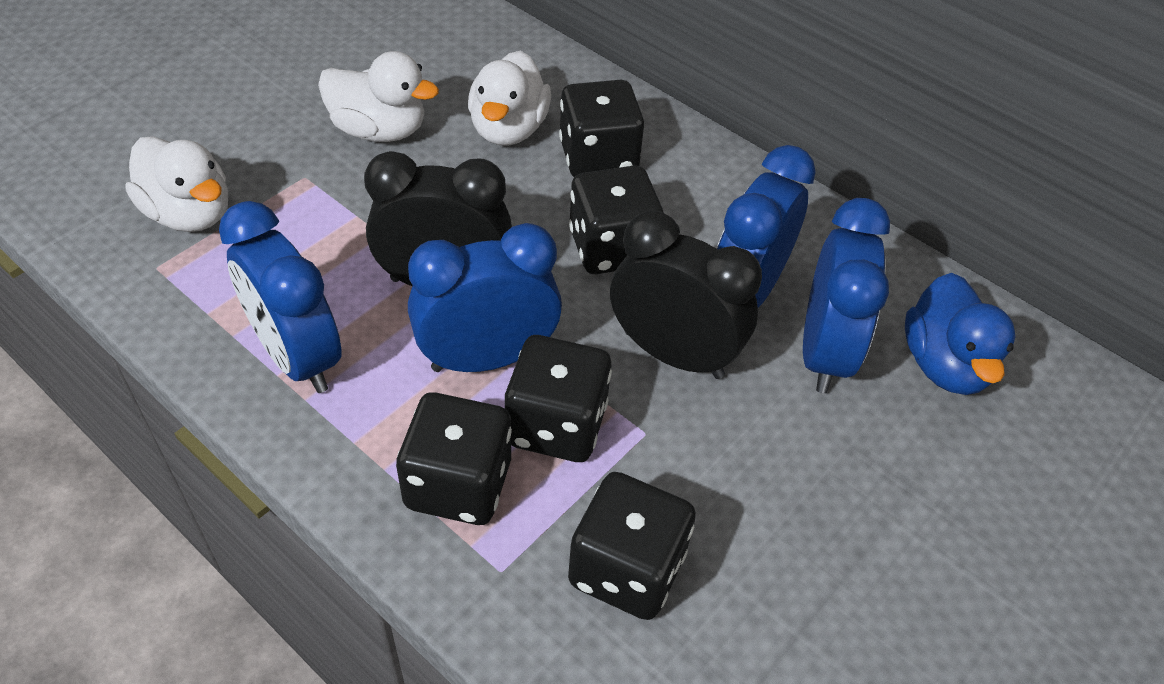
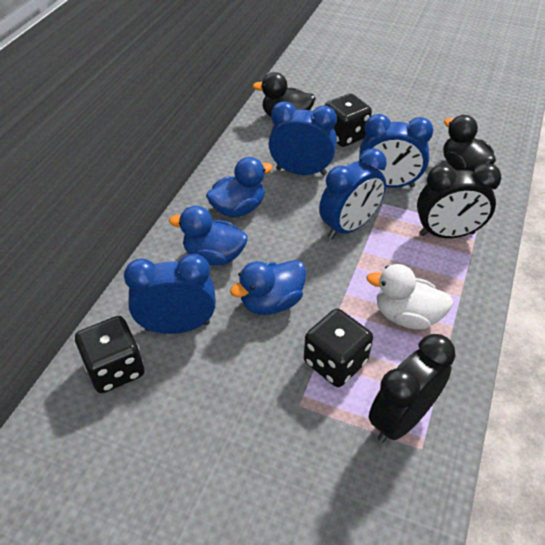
black dice: [396,392,512,525] [505,335,612,462] [559,80,644,177] [568,472,696,620] [569,165,664,274] = 5 -> [75,316,145,393] [304,309,373,387] [325,94,372,147] = 3
black duck: none = 0 -> [252,72,316,117] [443,115,496,172] = 2
blue duck: [905,273,1016,395] = 1 -> [169,206,248,266] [206,157,273,217] [230,260,306,315] = 3
white duck: [125,136,228,232] [318,51,439,142] [468,51,551,145] = 3 -> [367,264,453,330] = 1

